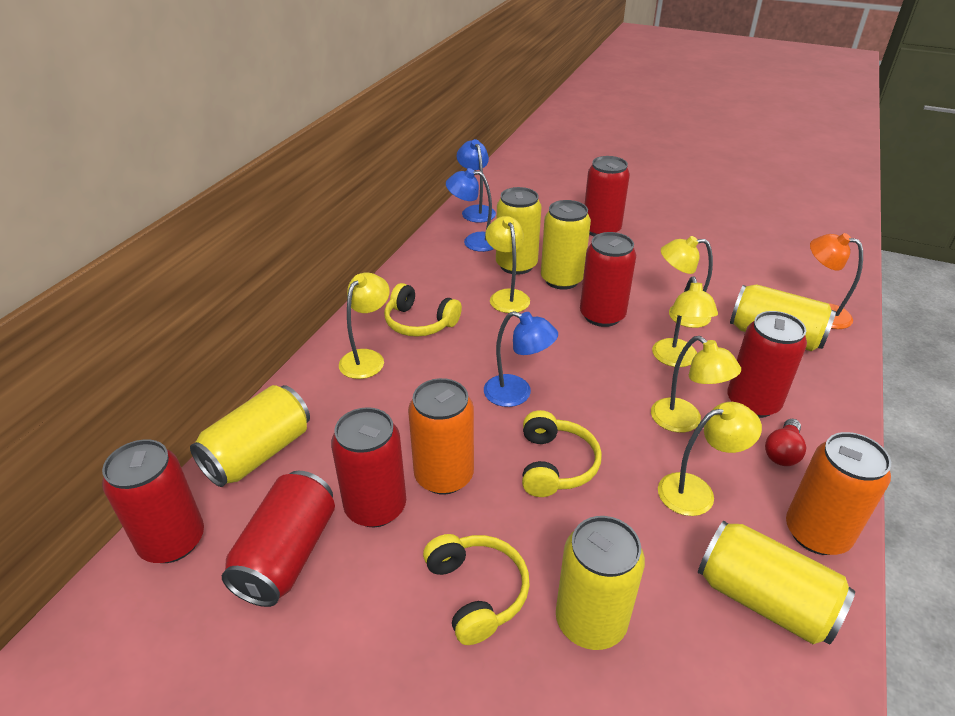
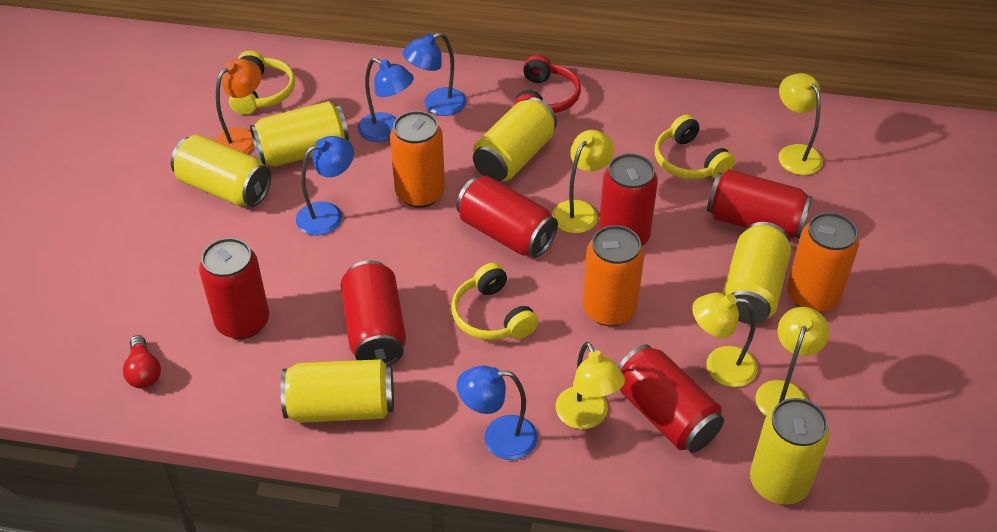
blue lamp: [446,168,494,252] [457,139,496,223] [484,311,558,407] = 3 -> [296,136,354,235] [358,58,414,142] [402,32,466,116] [456,365,538,460] = 4
orange can: [408,378,474,495] [786,432,891,555] = 2 -> [390,111,445,208] [583,225,644,326] [787,212,859,313] = 3
red headphones: none = 0 -> [514,55,581,113] = 1
yellow lamp: [339,272,390,379] [485,216,530,313] [651,336,741,433] [652,276,718,367] [658,402,762,516] [661,236,713,328] = 6 -> [552,130,614,233] [556,342,625,429] [692,293,758,387] [755,307,829,416] [778,73,823,175] = 5

